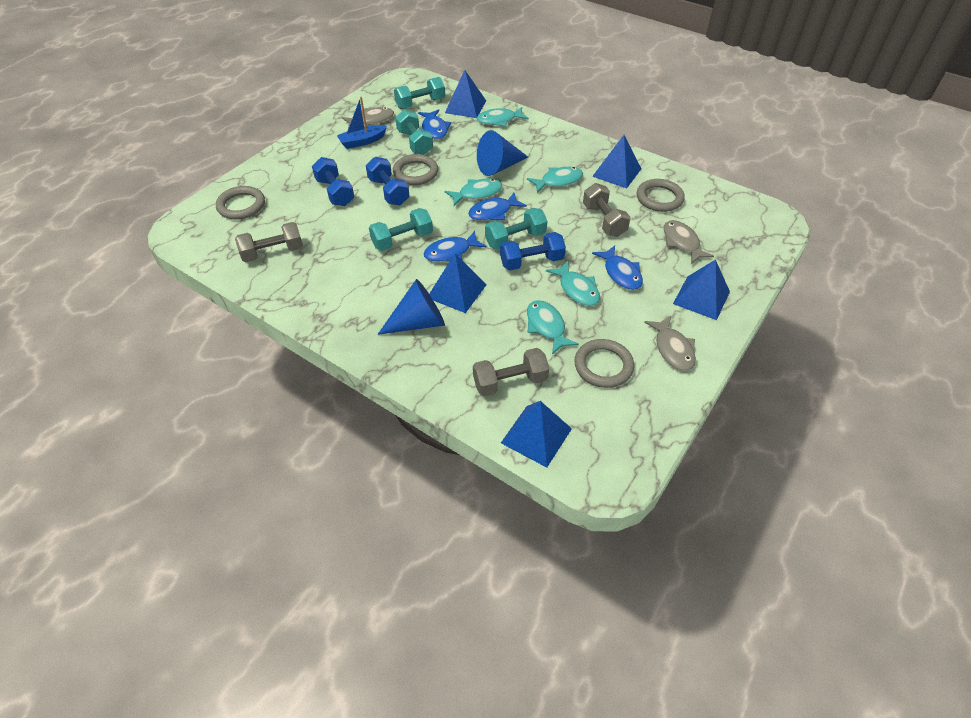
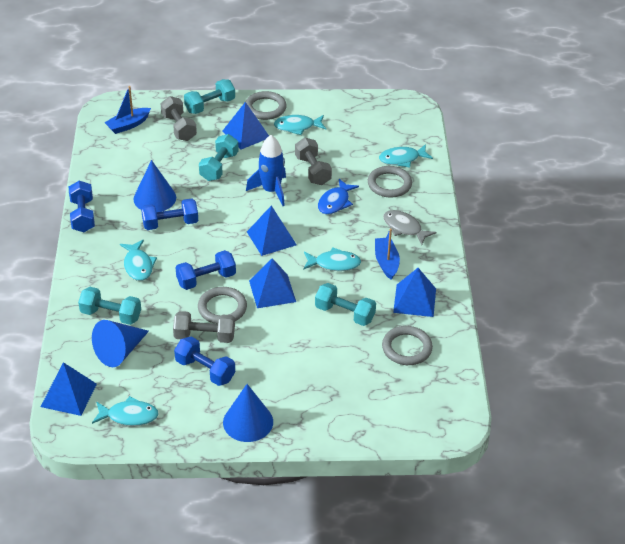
blue boat: [337,97,387,149] = 1 -> [104,86,151,134] [375,228,400,280] = 2
blue cone: [378,279,445,335] [477,130,528,176] = 2 -> [92,320,149,367] [133,160,176,212] [223,384,273,442] = 3
blue dumbbell: [312,157,354,206] [366,157,410,205] [500,232,566,270] = 3 -> [69,181,95,232] [141,198,198,230] [174,336,235,386] [176,250,236,290] = 4
blue fish: [418,109,451,139] [423,231,486,262] [468,193,527,221] [592,245,643,290] = 4 -> [318,179,359,215] = 1
blue rocket: none = 0 -> [246,135,286,206] = 1
grey fish: [342,107,394,129] [644,316,696,371] [663,220,714,264] = 3 -> [383,210,437,245] = 1

